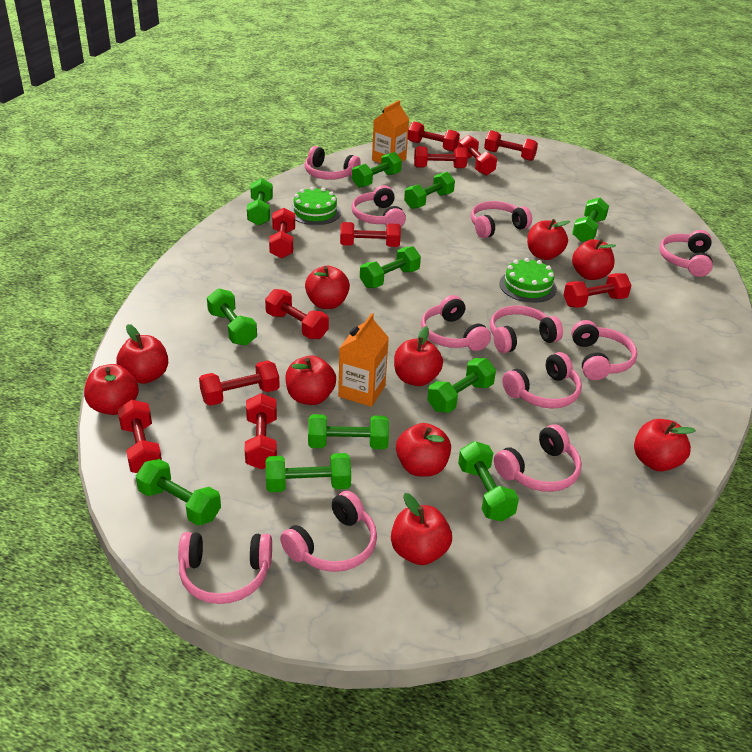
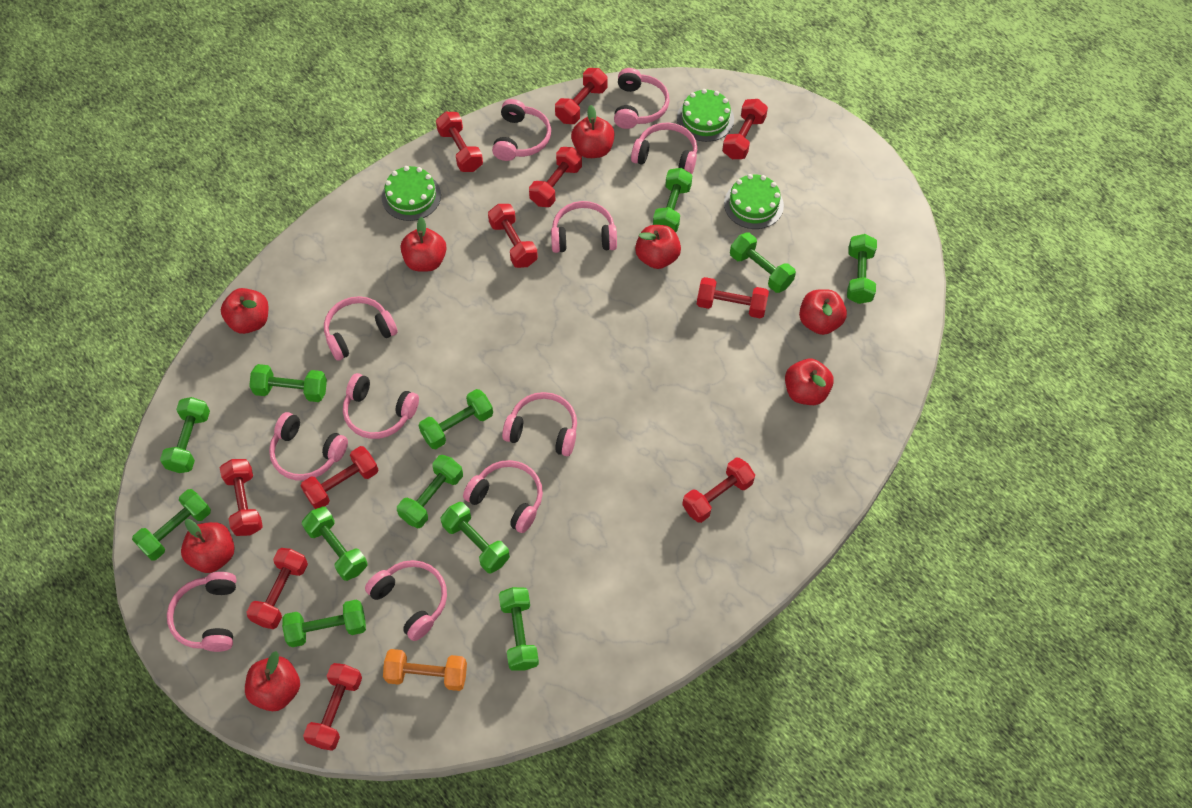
green cake: [290,187,341,225] [499,258,557,303] = 2 -> [382,166,441,221] [677,89,734,142] [724,174,784,229] = 3
green dumbbell: [136,459,221,526] [207,288,257,346] [247,178,273,226] [266,453,351,492] [308,414,389,449] [352,152,402,188] [360,246,421,288] [404,172,455,209] [427,358,496,413] [458,441,519,522] [572,198,609,242] = 11 -> [132,489,211,561] [160,397,210,473] [249,364,327,402] [282,599,366,647] [302,507,368,581] [397,455,463,528] [418,389,493,449] [440,502,510,574] [499,587,539,671] [653,168,692,232] [730,233,796,293] [847,234,877,304] = 12
orange carton: [338,313,389,407] [372,100,409,163] = 2 -> none = 0
orange dumbbell: none = 0 -> [383,649,467,691] = 1
red apple: [84,364,139,415] [117,324,168,384] [285,355,336,405] [305,266,350,309] [391,493,452,565] [394,326,443,386] [396,423,451,477] [527,219,570,260] [572,239,616,280] [634,419,696,471] = 10 -> [181,519,235,573] [221,288,268,334] [245,651,300,711] [401,217,447,272] [571,105,615,158] [635,225,681,269] [785,359,834,405] [799,289,847,335] = 8

